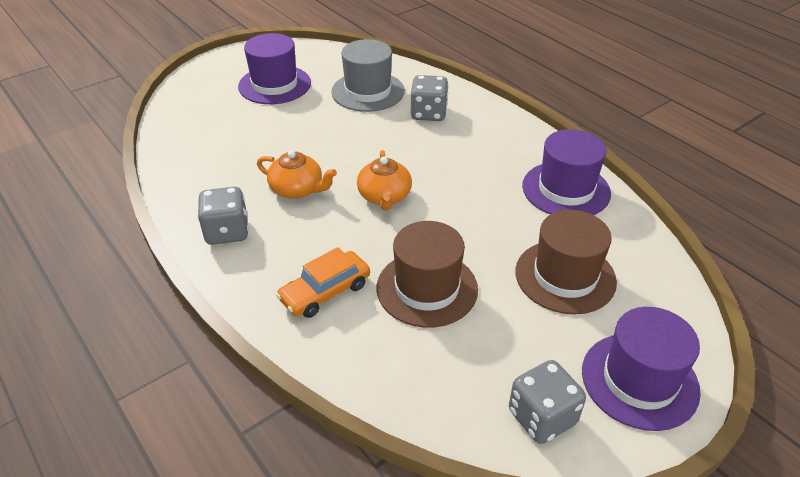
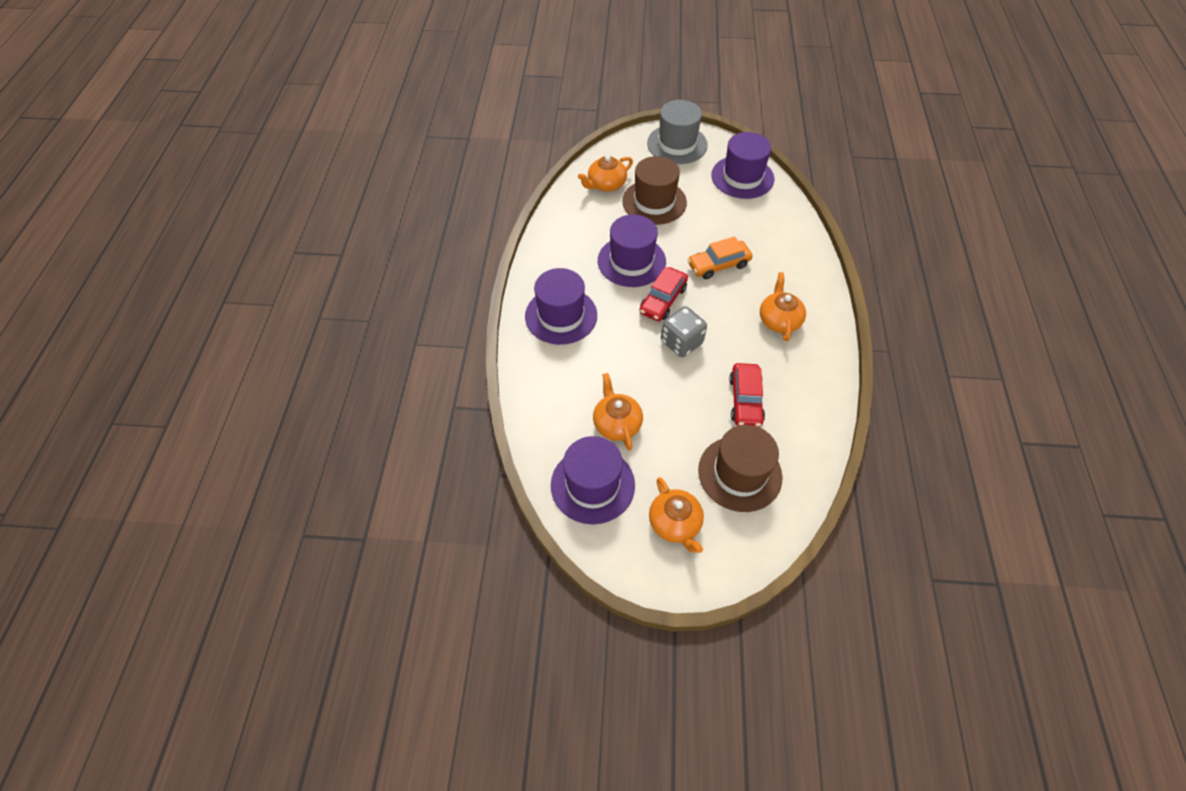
grey dice: [198,187,249,245] [411,75,449,121] [509,360,586,444] = 3 -> [661,306,707,357] = 1
orange teapot: [257,150,337,199] [357,150,412,211] = 2 -> [578,156,633,192] [593,373,643,451] [649,477,704,553] [760,272,806,342] = 4
purple hat: [238,33,311,104] [522,129,611,215] [582,307,701,431] = 3 -> [525,268,597,345] [551,436,635,524] [598,214,666,287] [711,132,774,199] = 4
red car: none = 0 -> [639,267,688,321] [729,363,765,427] = 2

